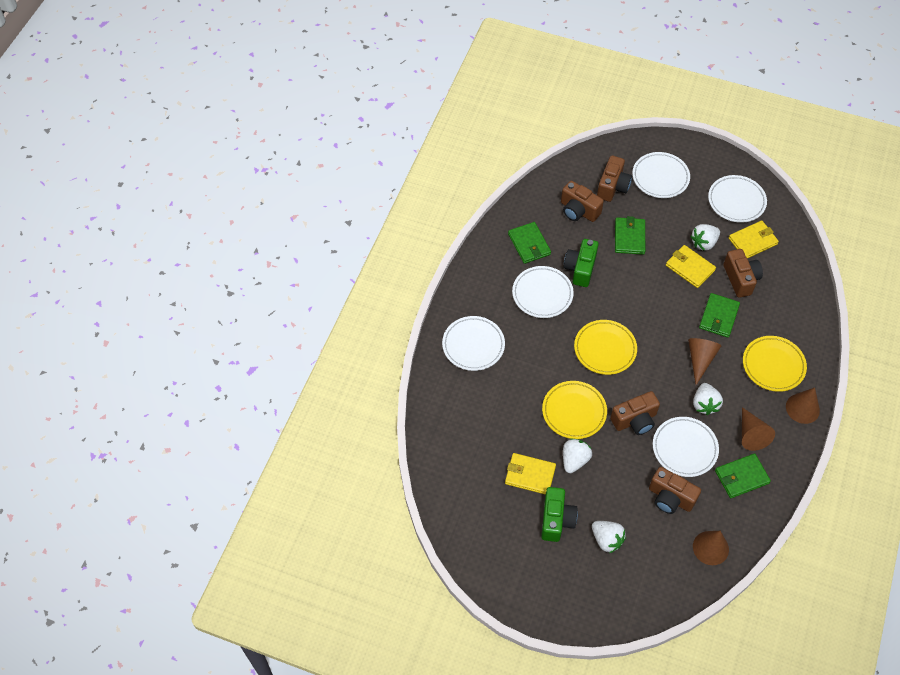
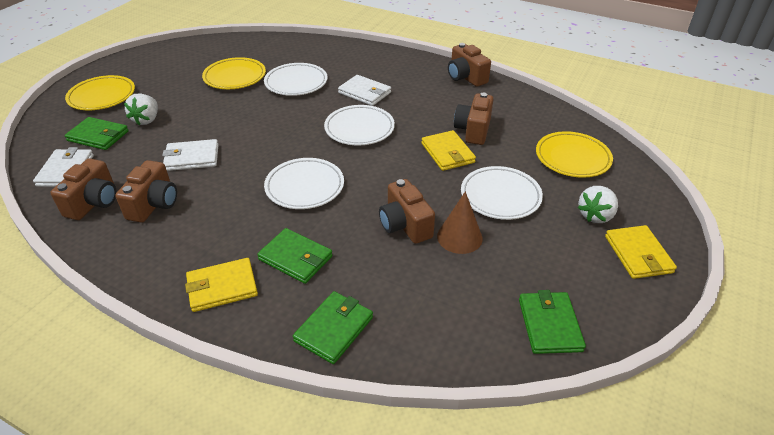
brown cone: [688,338,721,385] [693,531,729,565] [742,407,775,451] [786,388,820,424] = 4 -> [437,191,483,254] = 1
green camera: [541,487,578,542] [564,239,599,287] = 2 -> none = 0
white plate: [442,316,505,371] [512,266,574,318] [632,152,690,198] [653,417,719,477] [708,175,767,223] = 5 -> [264,63,328,96] [264,158,344,209] [324,105,395,145] [461,166,543,220] = 4
white strawberry: [563,438,592,473] [592,521,626,553] [690,224,720,251] [693,383,723,415] = 4 -> [124,93,158,125] [577,186,618,223] = 2
white wallet: none = 0 -> [33,147,94,187] [162,139,219,171] [338,75,391,106] = 3

